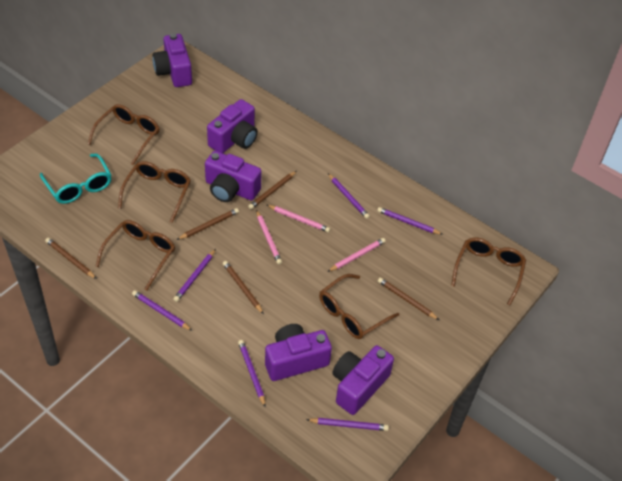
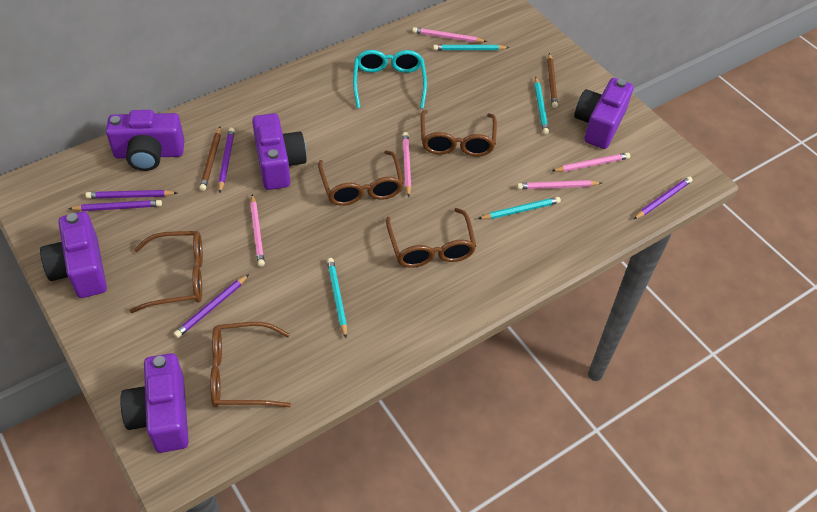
brown pencil: [45,238,97,279] [177,208,239,240] [223,261,264,314] [248,171,297,209] [378,278,439,320] = 5 -> [199,127,221,191] [547,53,558,108] = 2
pink pencil: [256,210,282,264] [267,205,330,232] [327,238,386,272] = 3 -> [250,194,265,267] [402,132,411,197] [412,27,487,43] [517,180,602,189] [552,153,630,172] = 5
purple pencil: [132,290,192,331] [173,249,216,302] [238,340,266,407] [306,418,389,431] [328,174,370,219] [377,207,443,235] = 6 -> [69,200,162,211] [86,190,177,199] [173,274,249,338] [218,128,235,193] [633,176,693,220] = 5
turquoise pencil: none = 0 -> [327,258,347,338] [433,45,509,51] [478,197,561,219] [534,77,549,135] = 4

